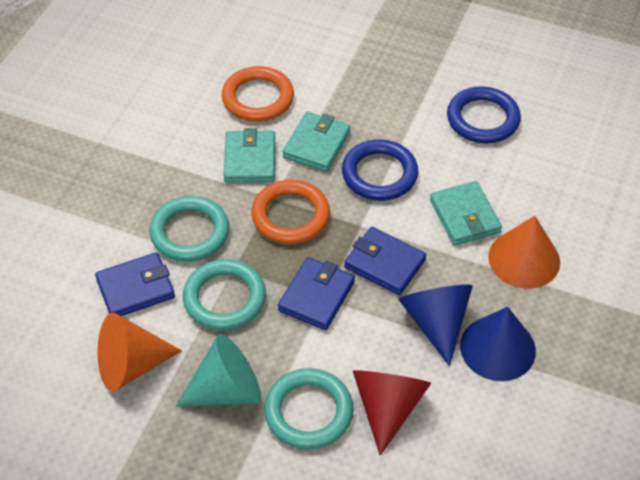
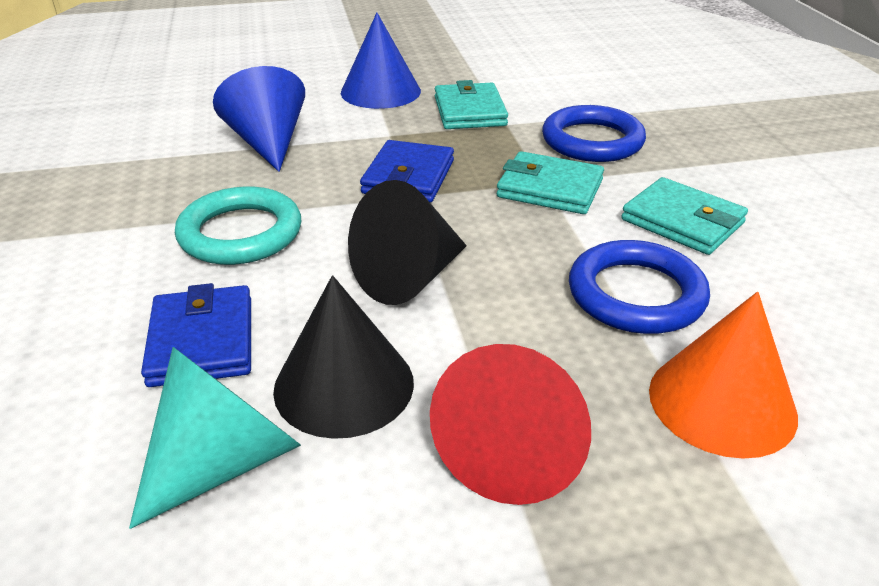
black cone: none = 0 -> [273,275,414,439] [348,180,467,305] = 2
blue wallet: [95,252,175,316] [278,257,355,330] [344,227,426,295] = 3 -> [141,283,251,387] [360,140,454,202] = 2
orange cone: [98,313,182,391] [488,216,560,289] = 2 -> [649,292,798,459] = 1
orange ring: [222,66,294,122] [251,180,330,244] = 2 -> none = 0
turquoise ring: [150,196,229,262] [183,259,266,330] [264,368,354,450] = 3 -> [175,186,301,265] = 1

